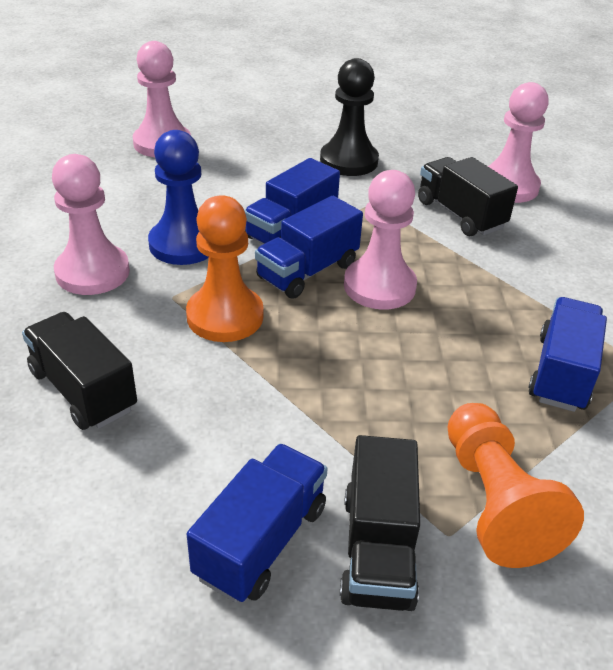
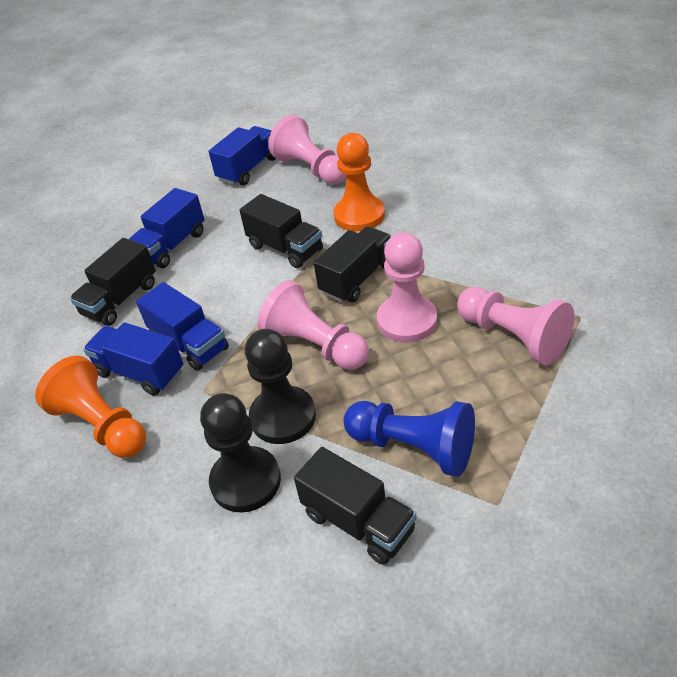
black pawn: [320,58,379,176] = 1 -> [200,393,281,512] [245,329,316,444] = 2
black truck: [22,312,137,430] [340,435,420,611] [418,157,518,236] = 3 -> [70,238,156,326] [240,194,323,268] [294,447,417,565] [314,226,392,303] = 4

